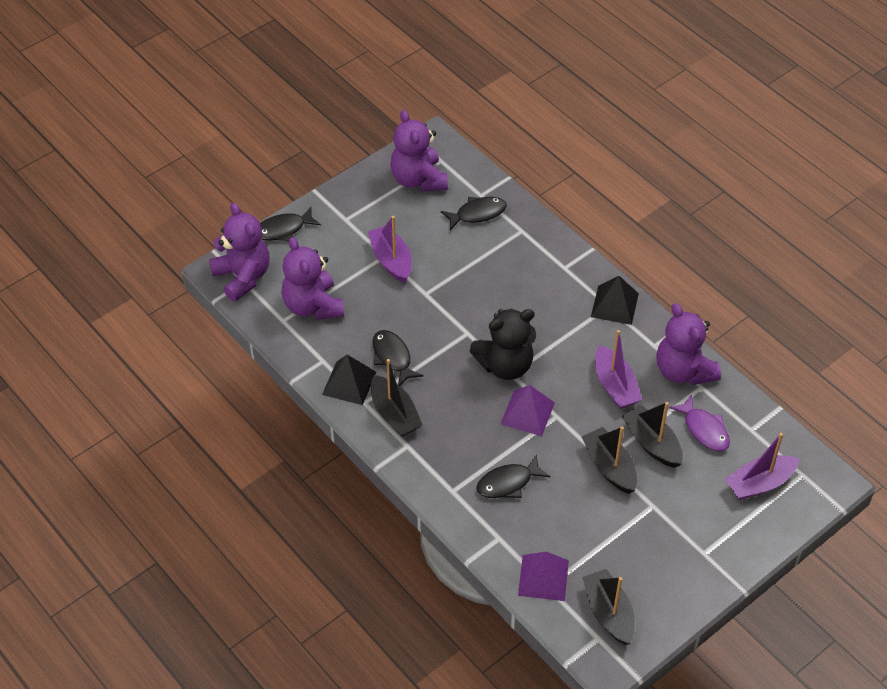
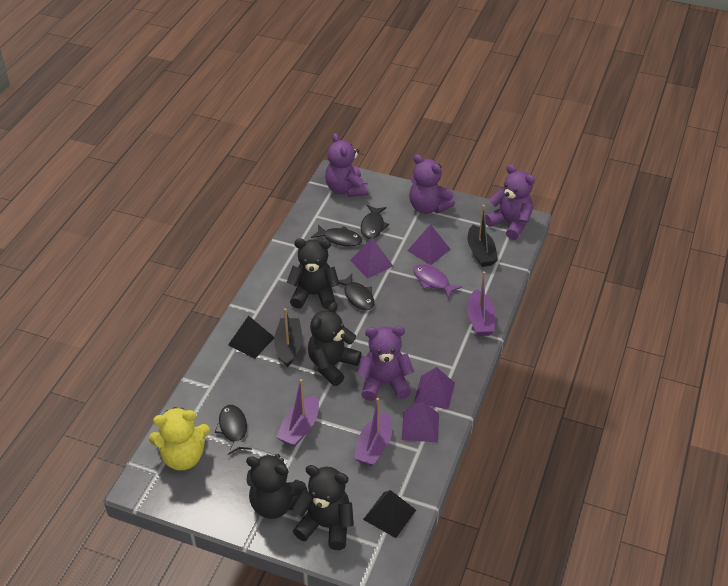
black boat: [371,359,423,437] [582,427,637,494] [582,569,635,645] [622,402,683,468] = 4 -> [274,308,302,367] [468,205,498,267] = 2
black teddy bear: [470,308,536,380] = 1 -> [246,454,307,519] [287,238,339,309] [292,465,354,550] [308,302,362,386] = 4
purple pyramid: [501,385,555,436] [518,552,569,601] = 2 -> [350,238,393,279] [402,401,439,442] [407,224,451,265] [414,367,455,409] = 4
yellow teddy bear: none = 0 -> [149,407,210,470] = 1

